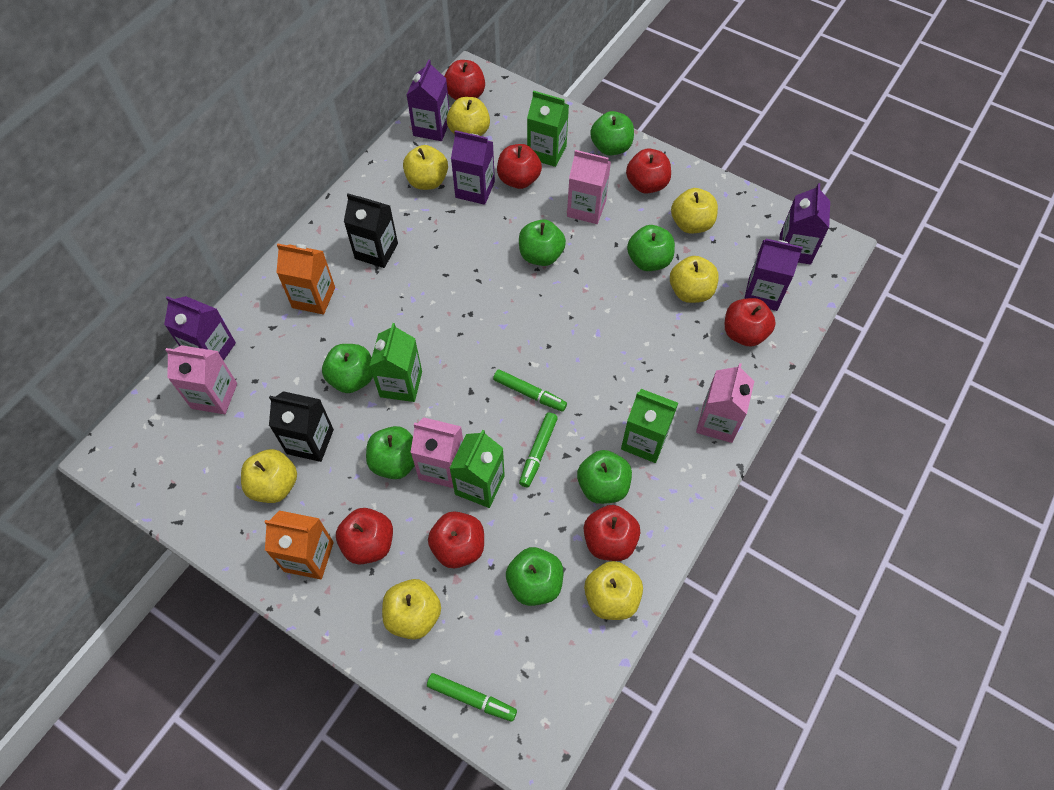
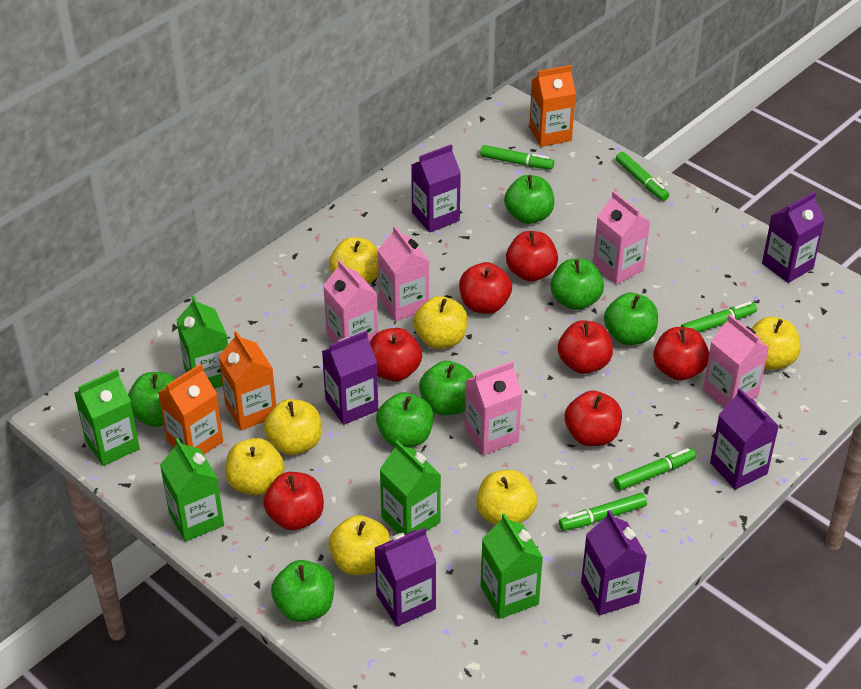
black carton: [269,391,334,462] [344,193,398,268] = 2 -> none = 0
green carton: [369,323,422,402] [449,429,505,508] [527,91,569,167] [621,389,678,463] = 4 -> [74,370,140,466] [160,438,224,542] [176,296,228,389] [379,440,441,535] [481,513,543,619] = 5
green marker: [427,673,517,722] [493,369,567,412] [519,413,558,487] = 3 -> [480,145,554,170] [559,493,647,531] [614,448,696,491] [616,152,669,201] [681,301,757,333] = 5
orange carton: [264,511,334,579] [276,244,335,314] = 2 -> [158,364,223,454] [219,331,276,430] [529,65,576,147] = 3
pink carton: [165,345,237,414] [410,417,463,488] [567,150,611,224] [696,363,754,443] = 4 -> [323,260,378,343] [378,226,429,321] [465,361,522,455] [593,191,650,285] [703,314,769,408] = 5
purple carton: [164,296,236,361] [407,59,449,141] [451,130,495,205] [744,239,803,311] [779,183,830,265] = 5 -> [322,331,378,425] [375,527,437,627] [411,144,461,233] [581,510,647,615] [710,388,779,490] [762,192,825,283] = 6

